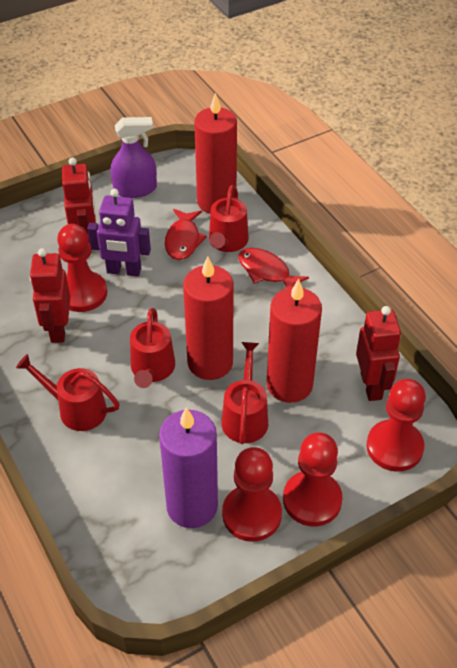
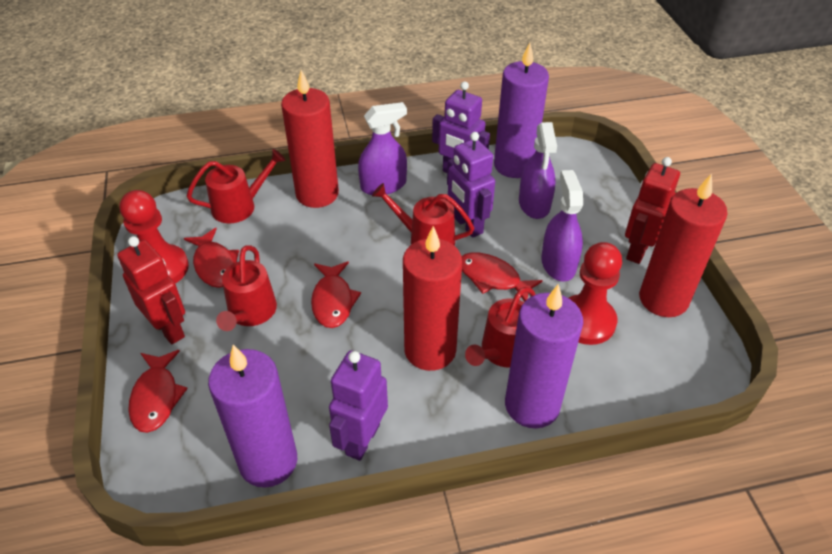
purple candle: [159,407,218,528] = 1 -> [208,345,297,488] [494,43,549,178] [505,284,583,428] = 3
purple robot: [87,189,151,277] = 1 -> [329,350,388,461] [432,81,490,173] [447,132,495,238] = 3
purple spray bottle: [110,117,157,198] = 1 -> [358,102,407,195] [519,122,557,219] [541,170,583,282] = 3
red fish: [165,209,207,260] [238,248,309,288] = 2 -> [128,350,188,433] [184,228,239,288] [311,261,361,328] [462,252,543,302] = 4
red pawn: [57,224,107,312] [222,447,282,542] [283,432,343,526] [367,379,426,472] = 4 -> [120,190,189,284] [569,242,622,345] = 2
red robot: [30,248,70,343] [62,157,96,243] [356,306,401,401] = 3 -> [117,236,185,344] [625,157,680,264] = 2

